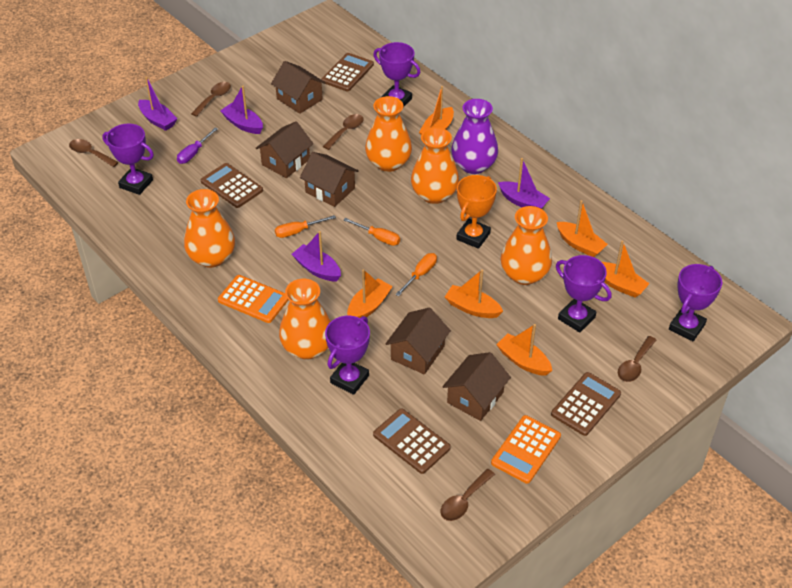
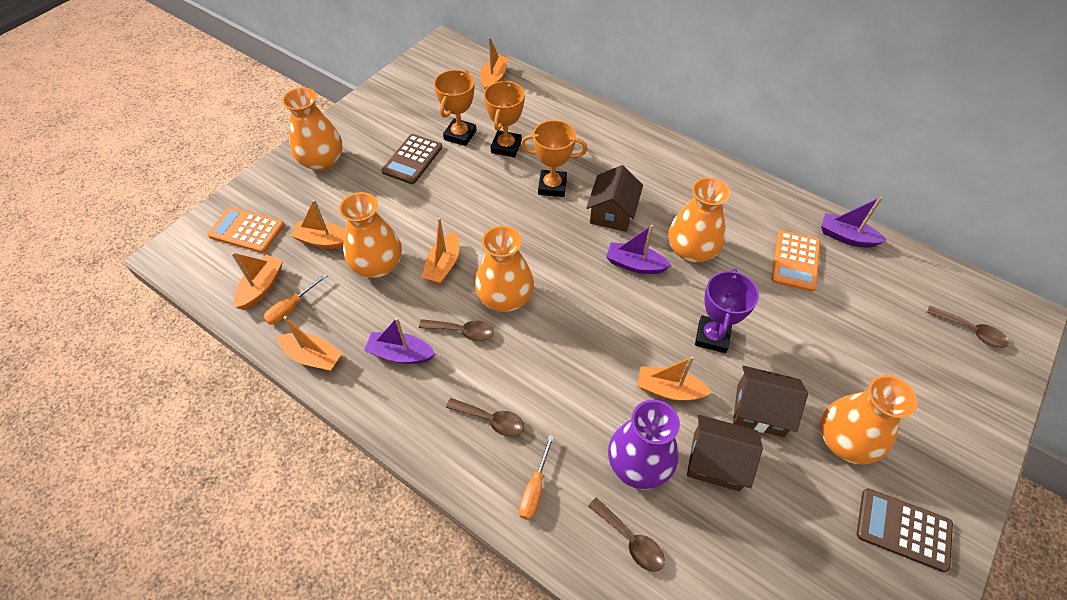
brown calculator: [200,163,263,208] [321,53,374,91] [373,409,451,474] [551,372,621,436] = 4 -> [382,134,442,184] [857,488,953,572] = 2
brown house: [255,121,313,178] [271,61,326,114] [300,152,359,207] [385,308,451,375] [442,352,511,421] = 5 -> [586,165,643,232] [687,415,763,492] [733,366,808,437] = 3
brown spoon: [69,139,119,167] [191,82,231,117] [323,114,364,150] [440,469,495,521] [618,336,656,382] = 5 -> [419,319,494,341] [446,398,524,437] [588,497,665,572] [927,306,1009,348] = 4
orange screwdriver: [275,215,336,238] [344,218,400,246] [395,253,437,296] = 3 -> [263,274,328,325] [519,435,554,520] = 2
orange trophy: [456,175,497,249] = 1 -> [434,70,477,146] [484,81,525,158] [521,120,588,197] = 3
purple boat: [138,76,177,131] [220,86,263,134] [292,231,341,281] [498,158,550,209] = 4 -> [364,318,435,364] [606,225,672,274] [821,197,887,248] = 3
purple screwdriver: [177,128,217,164] = 1 -> none = 0
purple trophy: [102,124,154,195] [325,316,370,395] [373,42,421,107] [556,255,611,332] [669,264,722,341] = 5 -> [695,268,759,353] = 1

